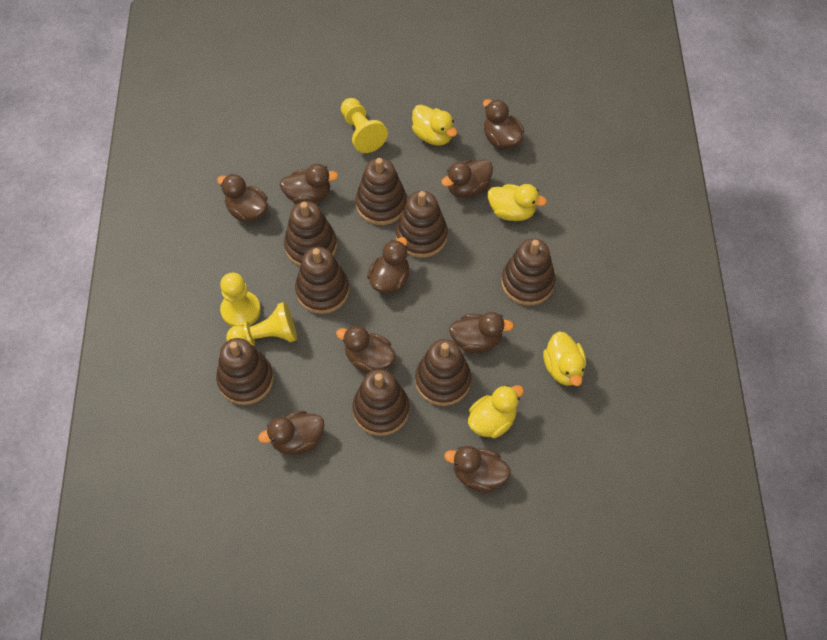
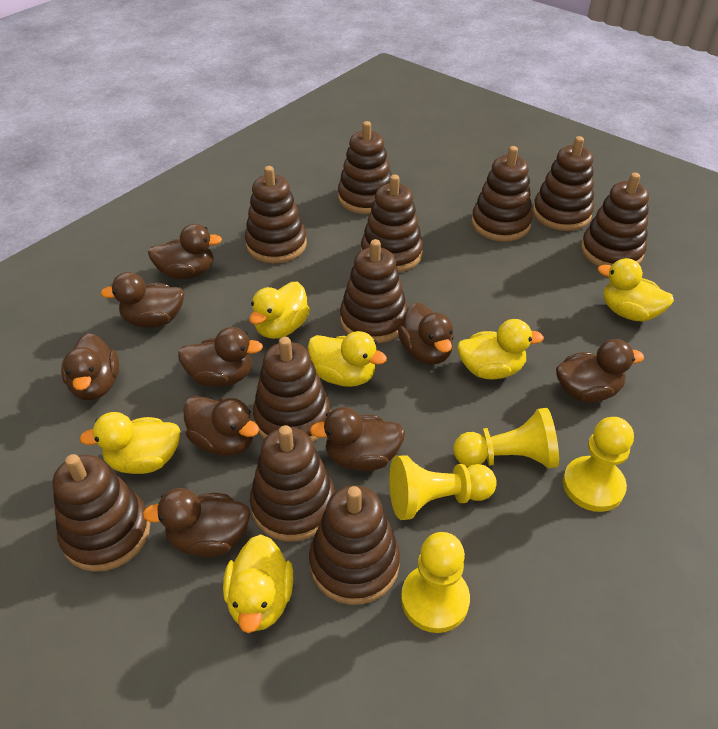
brown stacking toy: [216,338,274,405] [284,201,337,266] [295,247,349,314] [352,369,409,436] [355,158,407,225] [396,191,448,258] [415,339,471,406] [501,238,556,305] = 8 -> [52,454,150,572] [245,166,307,263] [250,425,335,542] [253,337,330,442] [309,485,400,605] [338,121,392,214] [340,239,408,343] [361,175,423,272] [471,146,532,242] [533,136,594,231] [581,173,649,267] = 11
yellow duck: [412,105,457,146] [468,385,524,438] [488,184,547,221] [543,332,586,386] = 4 -> [80,412,180,474] [223,534,293,633] [249,282,310,339] [308,331,387,387] [457,319,544,379] [598,258,674,322] = 6
yellow pawn: [220,273,261,327] [226,302,297,346] [341,98,388,153] = 3 -> [389,455,497,520] [401,532,470,633] [453,408,559,468] [563,417,634,512] = 4

